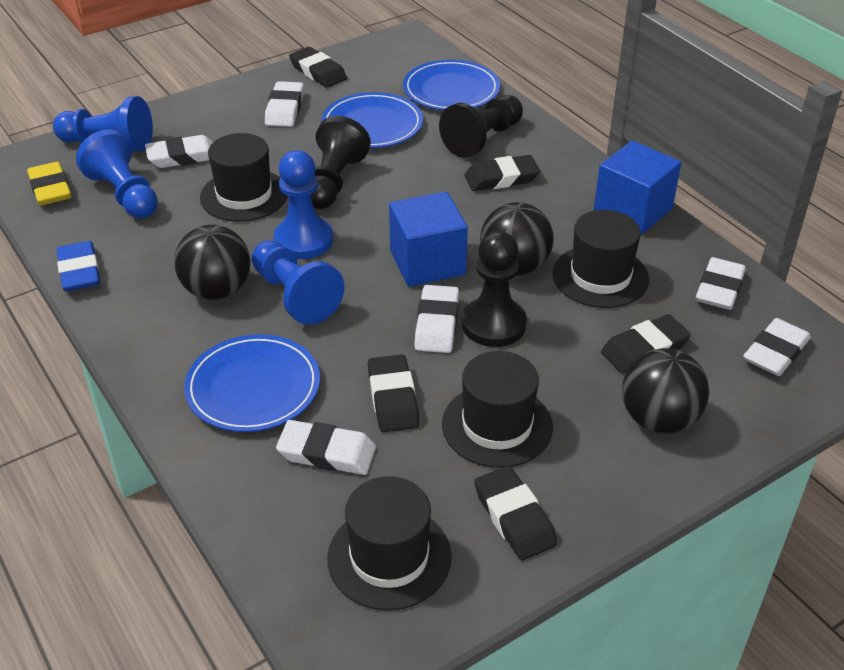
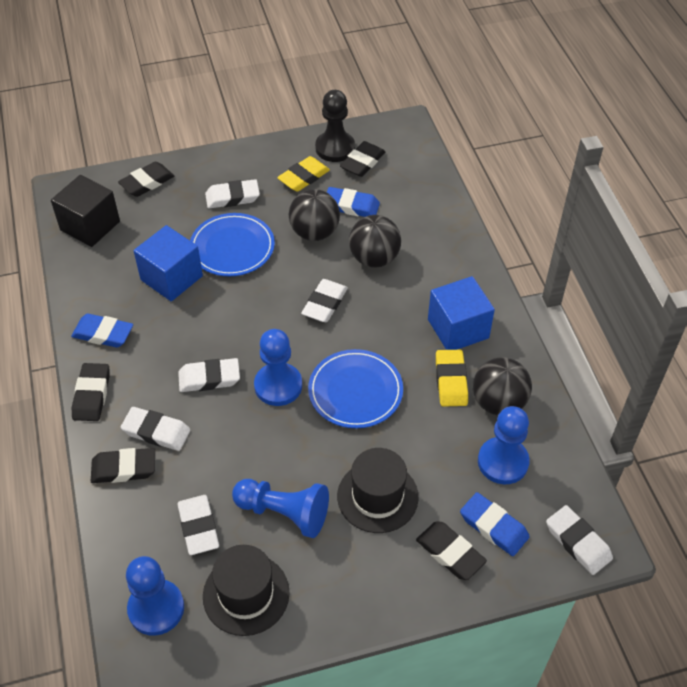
black cube: none = 0 -> [51,175,120,247] = 1
black hat: [200,133,288,222] [327,476,452,610] [442,351,553,468] [553,210,649,308] = 4 -> [203,545,290,636] [337,448,419,533] = 2
black pawn: [310,116,371,209] [439,95,523,158] [462,231,527,347] = 3 -> [315,90,355,162] = 1
blue eraser: [57,241,100,292] = 1 -> [71,314,133,348] [327,187,380,217] [460,492,530,556] = 3
blue plate: [184,334,320,432] [321,92,423,148] [403,60,500,110] = 3 -> [190,213,275,277] [308,349,403,428] = 2
yellow eraser: [27,162,71,206] = 1 -> [277,156,330,192] [436,350,468,407] = 2

